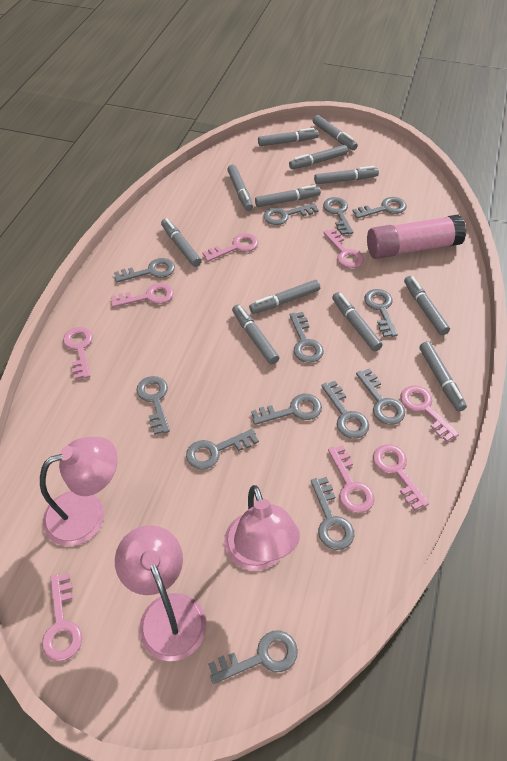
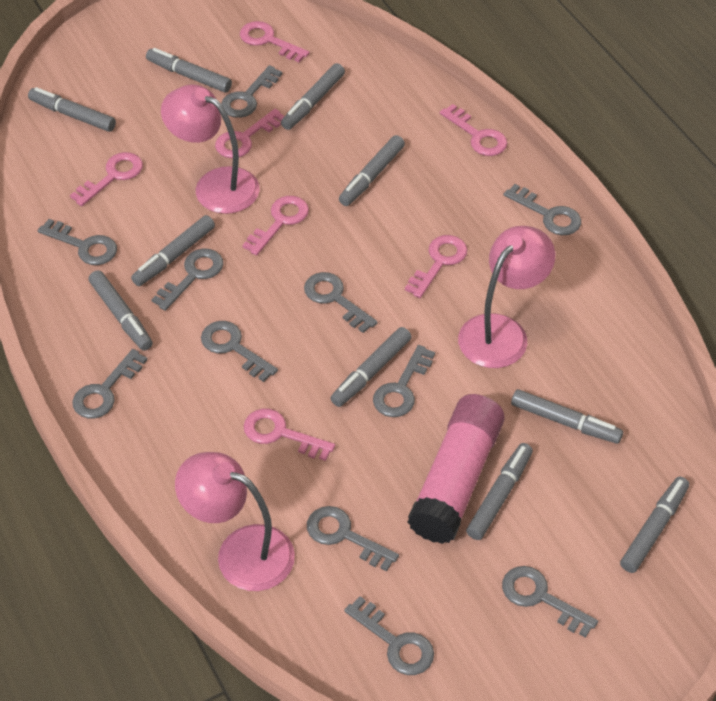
grey key: [114,258,175,283] [136,376,170,435] [186,429,259,469] [208,630,298,684] [251,394,322,425] [263,203,319,225] [289,312,323,363] [311,477,354,550] [321,381,369,439] [323,197,353,235] [352,197,406,219] [356,369,405,425] [364,289,398,337] = 13 -> [38,219,117,265] [72,349,148,418] [151,248,223,311] [201,321,278,382] [221,65,282,118] [304,272,378,333] [307,506,399,571] [344,596,434,675] [373,345,435,417] [502,566,598,638] [503,184,581,235] = 11
grey marker: [161,218,202,267] [227,165,253,211] [232,304,279,364] [249,280,320,314] [255,185,321,207] [258,128,319,146] [289,145,348,169] [313,115,358,150] [314,166,379,184] [332,292,383,351] [404,276,450,335] [420,341,467,411] = 12 -> [28,87,116,132] [89,270,153,351] [131,215,215,286] [146,48,232,92] [281,63,345,130] [330,327,412,407] [339,135,405,206] [466,443,533,540] [511,389,623,444] [620,476,689,573] = 10
pink key: [42,573,82,662] [63,327,93,379] [111,283,174,307] [202,233,258,262] [323,228,364,268] [328,445,375,513] [373,444,429,511] [400,386,459,442] = 8 -> [70,152,143,206] [215,109,284,158] [240,21,310,62] [242,196,309,256] [244,409,335,461] [405,235,468,298] [440,104,507,156] = 7

